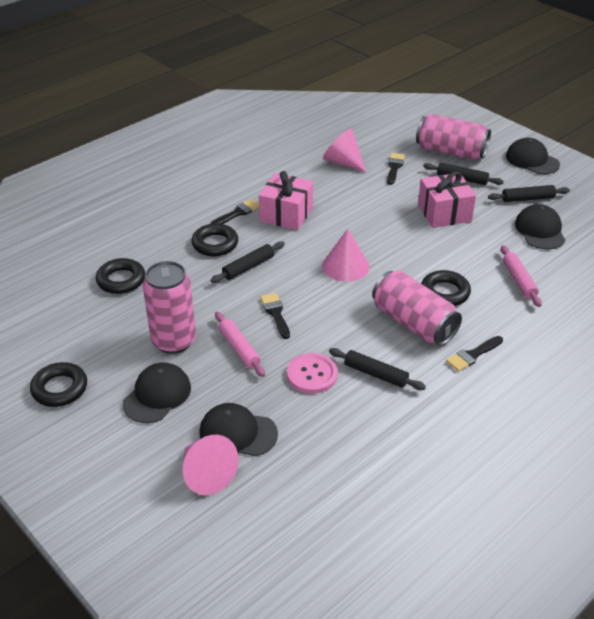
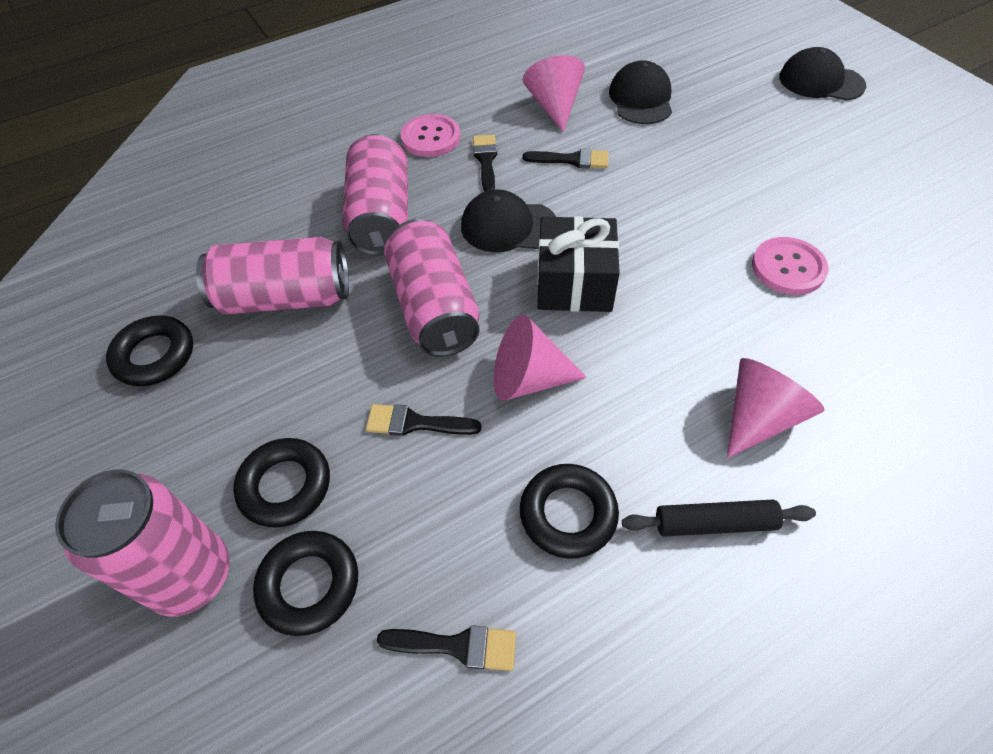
black cap: [122,362,191,423] [199,403,278,456] [506,138,560,174] [515,204,565,249] = 4 -> [461,190,556,252] [609,60,672,124] [779,47,866,101] = 3
black gift: none = 0 -> [537,216,620,312] = 1
black rolling pin: [210,241,285,283] [329,348,426,390] [423,163,504,185] [488,185,570,202] = 4 -> [622,499,816,537] = 1
pink button: [287,353,338,394] = 1 -> [400,114,460,157] [752,237,828,295] = 2
pink can: [143,261,196,354] [372,271,462,346] [416,114,491,160] = 3 -> [55,470,229,616] [196,237,349,314] [342,134,408,256] [384,219,480,357] = 4
pink gift: [259,171,313,230] [418,172,476,228] = 2 -> none = 0
pink rolling pin: [215,312,265,377] [501,245,542,307] = 2 -> none = 0

